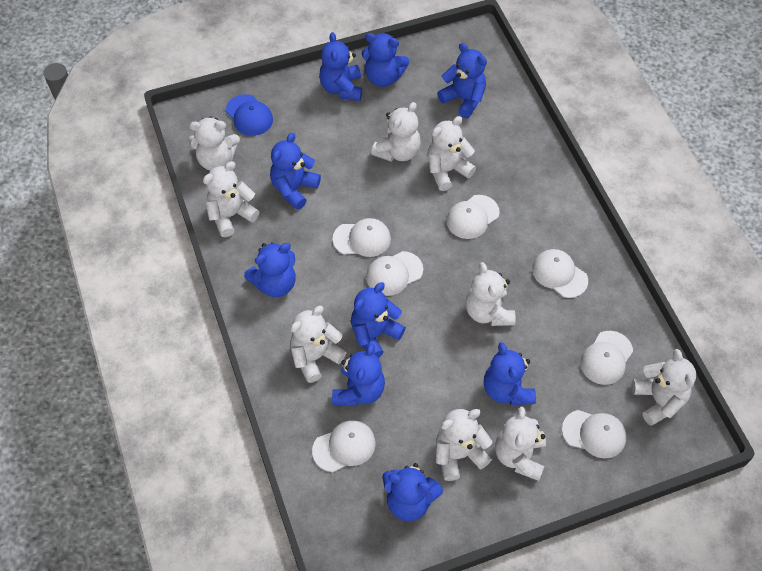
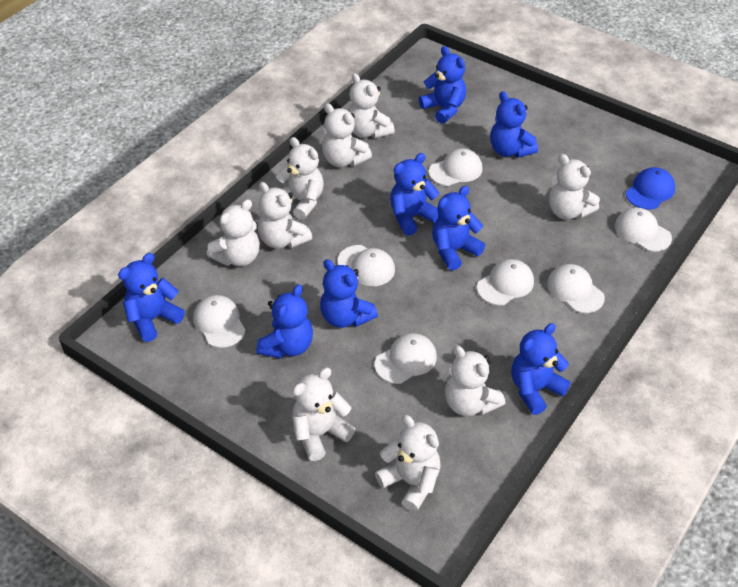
blue teddy bear: [244,242,296,297] [270,133,321,210] [319,32,362,101] [332,344,385,406] [351,282,406,358] [362,33,409,87] [382,463,443,521] [437,43,487,119] [484,342,536,405] = 9 -> [118,253,185,342] [256,284,313,359] [320,259,378,328] [390,153,440,236] [419,46,466,124] [432,186,485,271] [490,91,538,158] [511,323,571,415] = 8

